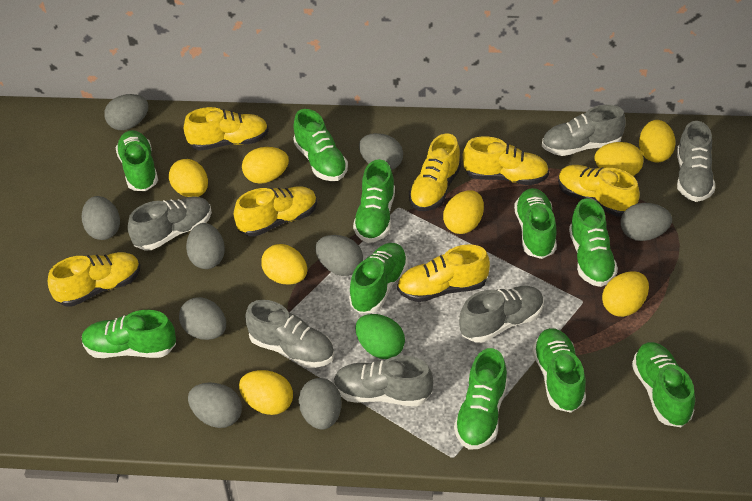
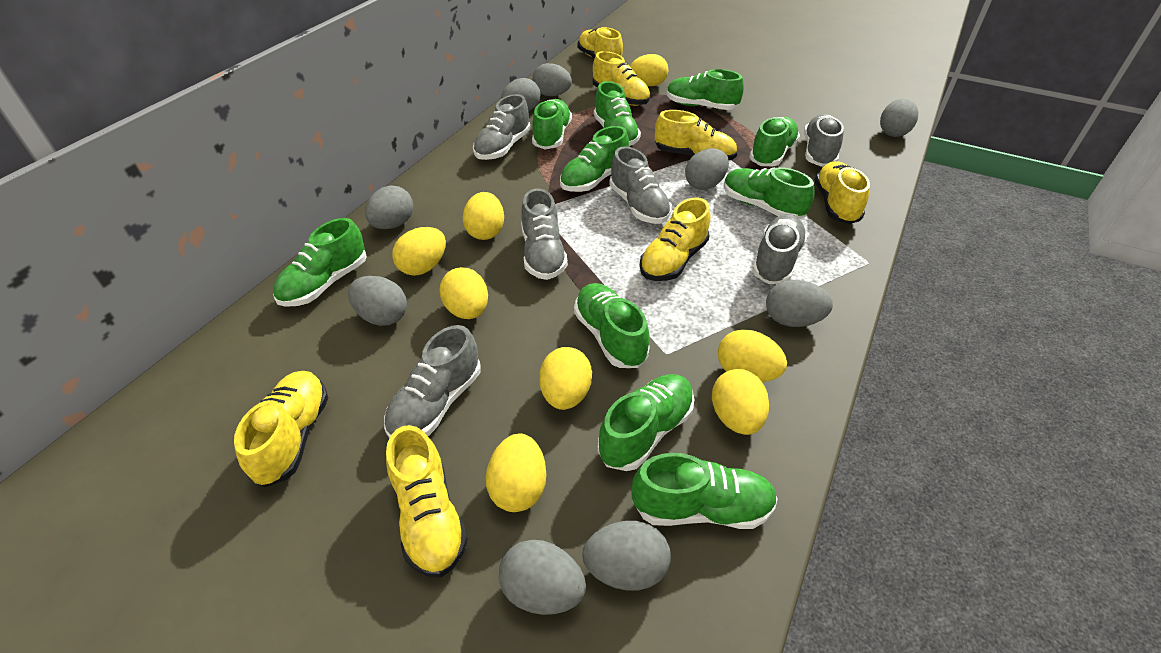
green egg: [355,314,405,359] = 1 -> none = 0

